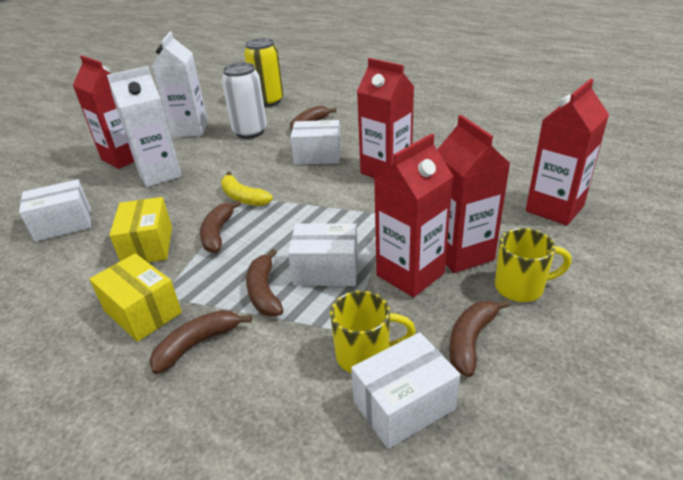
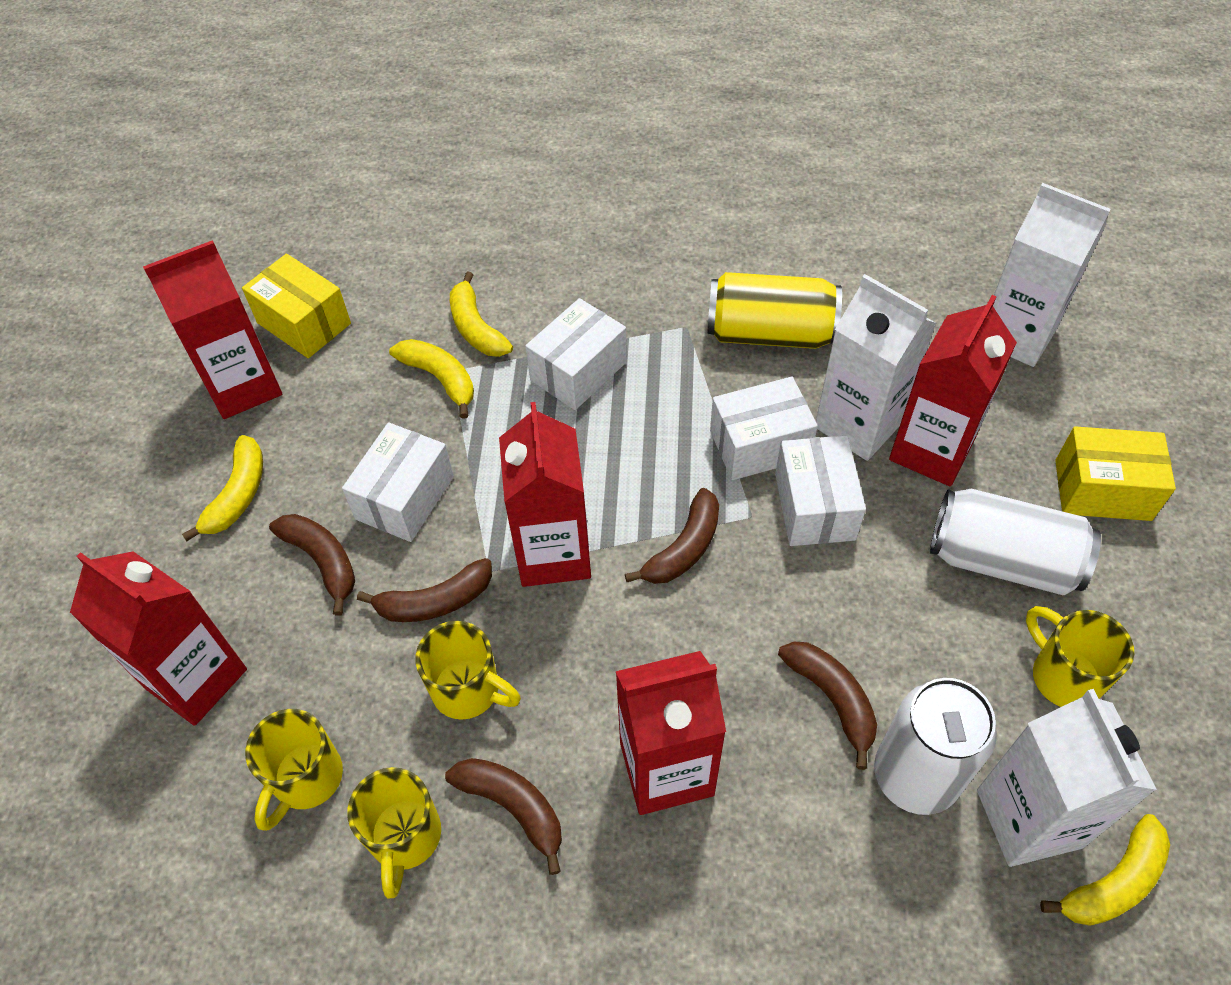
white can: [222,63,267,139] = 1 -> [874,678,997,815] [930,489,1101,595] = 2
white carton: [107,66,182,187] [152,31,208,138] = 2 -> [816,274,936,461] [977,689,1157,867] [993,183,1111,367] = 3
yellow banana: [221,171,273,206] = 1 -> [182,435,263,541] [389,339,474,419] [450,271,513,357] [1040,814,1170,926] = 4
yellow mug: [330,291,416,374] [495,228,572,302] = 2 -> [245,709,343,831] [347,767,441,898] [415,621,521,720] [1026,606,1134,707] = 4

